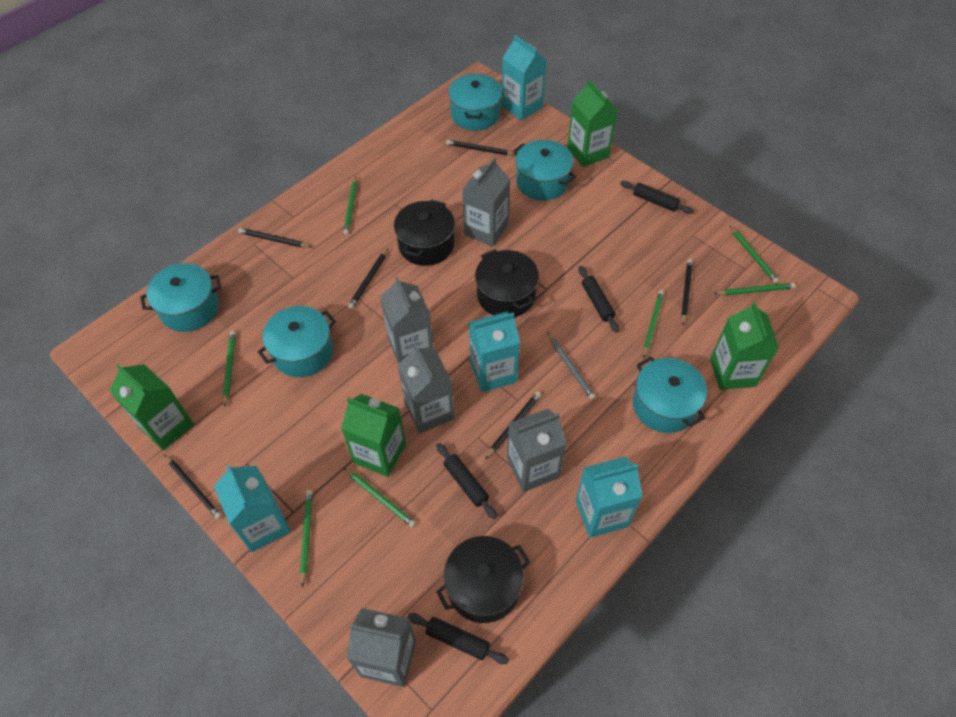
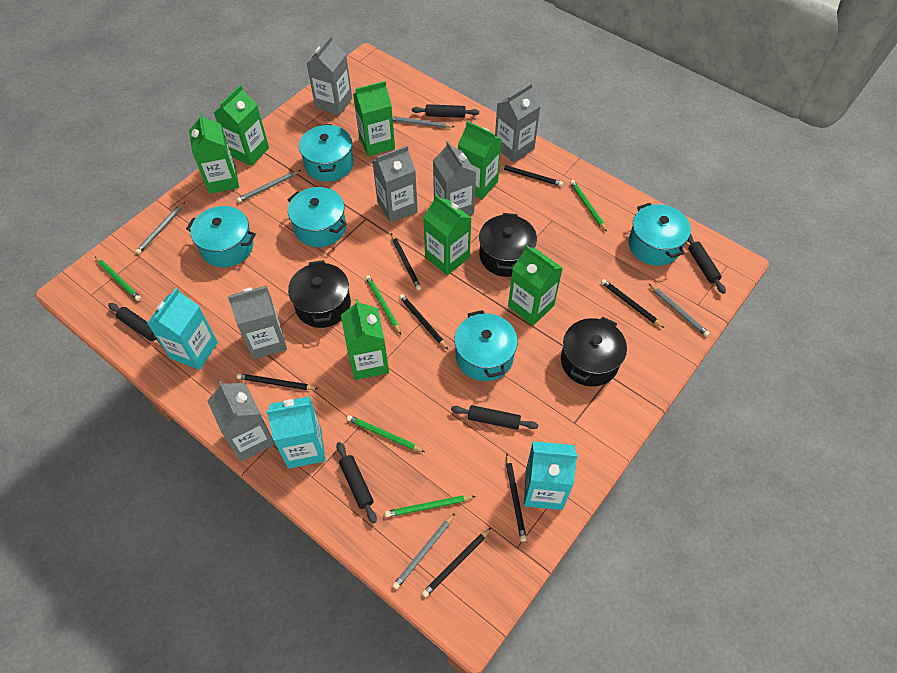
black pencil: [164,454,222,519] [238,228,311,247] [348,248,388,309] [446,140,515,155] [485,392,541,459] [681,259,693,326] = 6 -> [237,373,318,390] [391,233,421,290] [399,294,448,349] [422,527,492,598] [499,165,563,186] [506,454,527,541] [601,279,664,328] = 7
black rolling pin: [408,613,509,664] [436,443,497,519] [579,266,619,333] [620,181,694,214] = 4 -> [108,303,160,343] [336,442,377,524] [412,104,479,118] [451,405,538,430] [687,234,726,294] = 5
green carton: [109,364,194,450] [341,394,406,477] [567,79,618,167] [710,302,779,390] = 4 -> [189,112,239,194] [214,85,269,166] [341,299,389,380] [353,81,395,156] [423,194,471,275] [458,121,502,200] [508,245,563,326] = 7
green pencil: [223,331,236,407] [300,490,313,588] [343,177,357,235] [343,467,416,528] [643,290,664,358] [714,283,795,295] [730,226,779,284] = 7 -> [95,257,141,301] [347,415,425,452] [365,275,401,334] [385,495,475,517] [570,180,607,232] = 5
grey carton: [347,608,416,687] [380,277,434,364] [398,344,455,434] [462,158,510,247] [507,409,567,492] = 5 -> [207,381,275,461] [228,285,287,359] [307,35,352,116] [372,146,418,223] [433,141,476,215] [495,83,540,163] = 6
grey pencil: [547,332,596,400] = 1 -> [135,202,185,254] [237,170,301,202] [392,116,454,128] [392,513,455,590] [649,284,710,337] = 5
turquoise carton: [214,465,291,552] [469,312,520,392] [502,35,547,121] [576,456,643,538] = 4 -> [147,288,218,370] [266,396,325,469] [524,441,578,510] = 3

